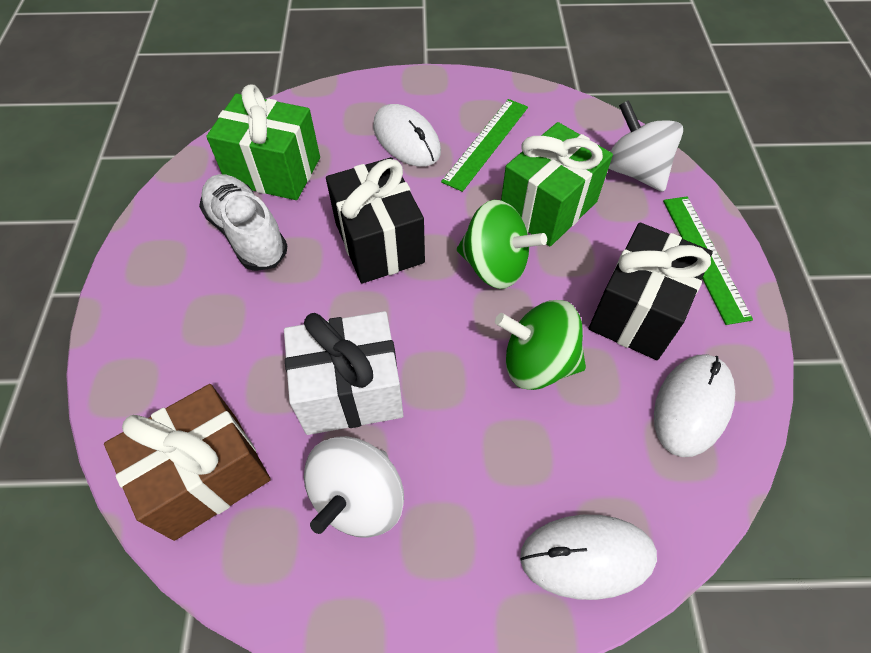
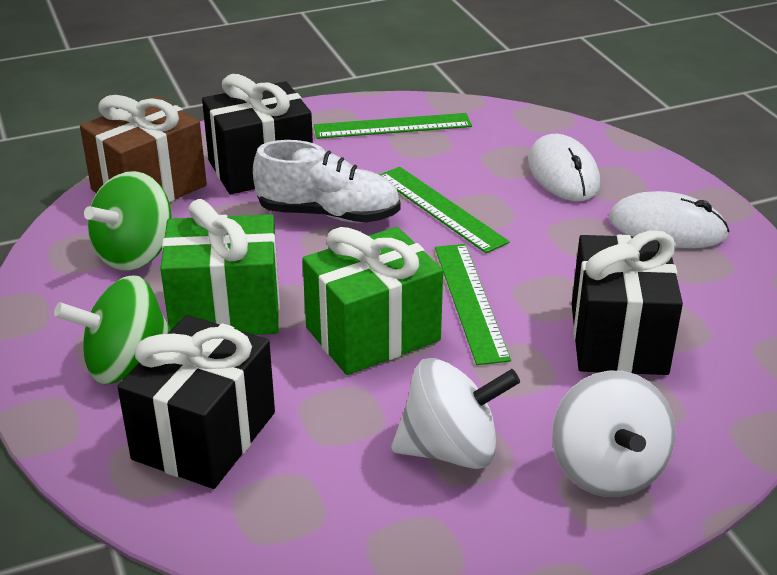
black gift: [326,157,425,283] [589,223,713,360] = 2 -> [117,315,275,489] [202,74,313,194] [572,230,683,375] = 3
green ruler: [441,99,528,192] [663,196,753,325] = 2 -> [314,113,472,139] [379,167,510,253] [435,244,511,365] = 3
white gift: [284,311,404,435] = 1 -> none = 0
white mouse: [373,104,441,167] [520,514,657,600] [654,354,735,457] = 3 -> [528,134,600,201] [609,191,729,248] = 2

